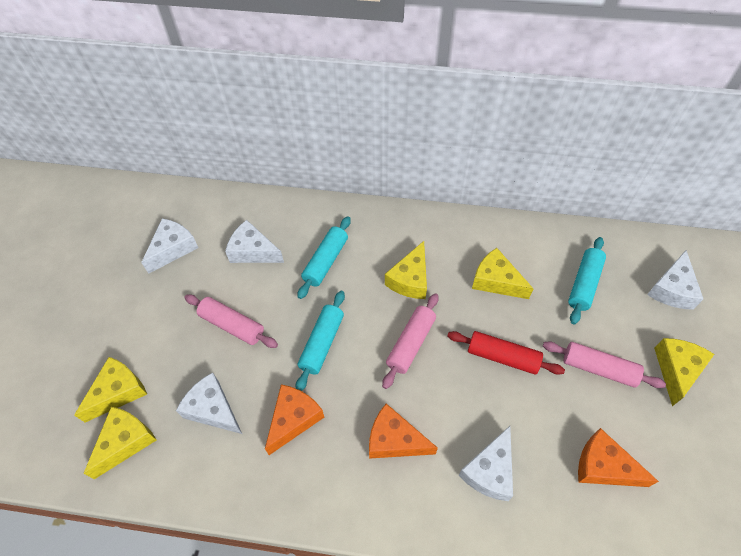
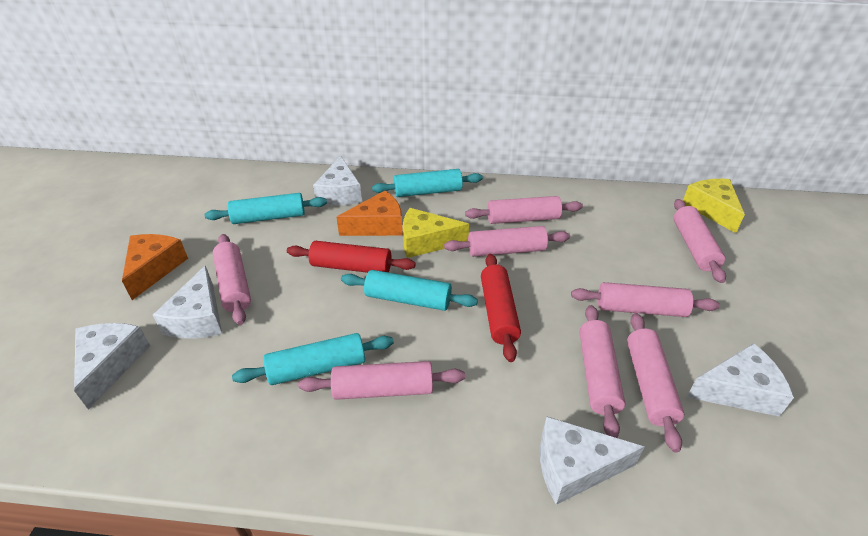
orange cheese: [265,384,324,455] [369,404,438,459] [578,428,659,487] = 3 -> [122,234,188,300] [336,191,403,236] = 2
pink rolling pin: [184,295,278,348] [382,293,439,389] [543,341,666,388] = 3 -> [213,234,251,325] [298,361,465,400] [444,226,570,257] [465,196,583,224] [571,282,720,317] [579,305,625,438] [627,313,684,453] [673,199,726,283] = 8
red rolling pin: [447,331,565,375] = 1 -> [287,241,416,273] [481,254,521,362] = 2
turquoise rolling pin: [296,291,345,391] [297,216,351,299] [568,237,606,324] = 3 -> [204,193,327,224] [232,333,394,385] [341,270,478,311] [372,169,483,197] = 4
yellow cheese: [74,357,147,422] [83,407,157,479] [385,241,427,299] [472,248,534,299] [654,338,714,406] = 5 -> [403,208,469,258] [683,179,745,233] = 2

